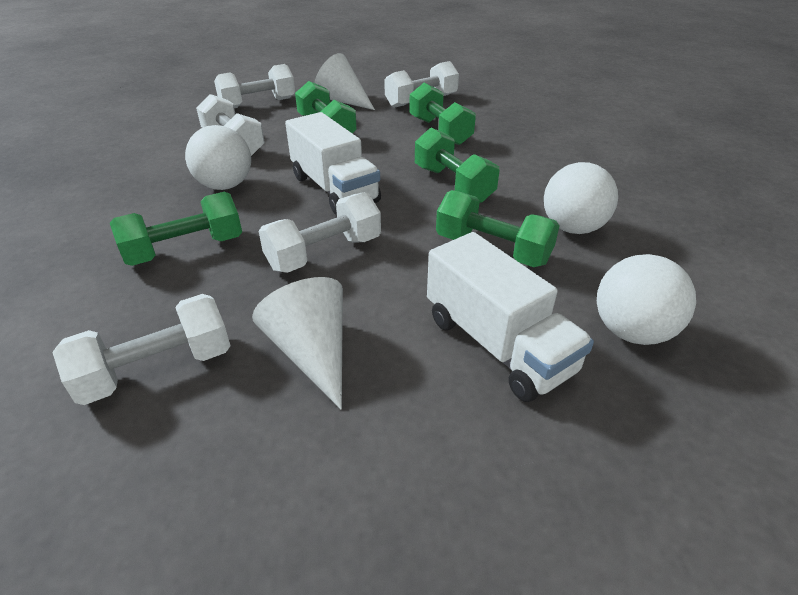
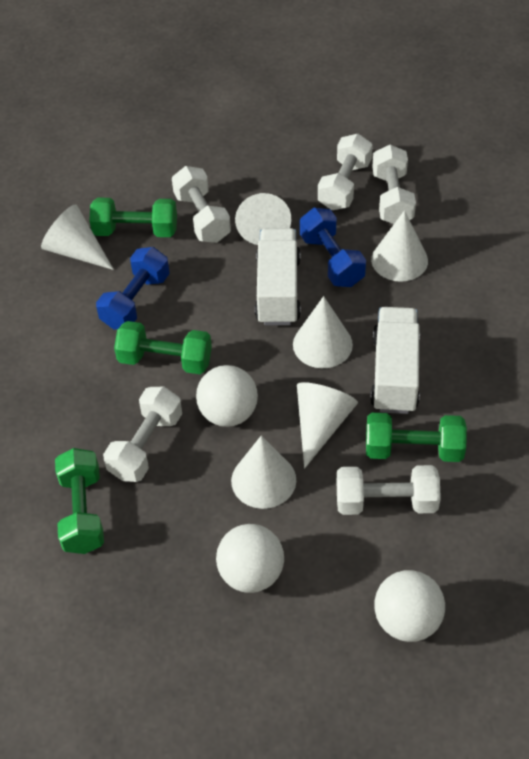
blue dumbbell: none = 0 -> [96,247,170,329] [300,208,366,287] = 2
green dumbbell: [110,192,242,266] [295,81,357,133] [409,83,476,145] [415,128,500,203] [436,190,560,267] = 5 -> [55,448,104,554] [89,198,177,237] [114,321,212,374] [366,413,467,462] = 4
white cone: [252,277,343,409] [314,53,375,110] = 2 -> [41,205,114,270] [231,436,296,509] [235,193,291,245] [293,296,353,368] [297,382,358,469] [371,210,428,282] = 6

